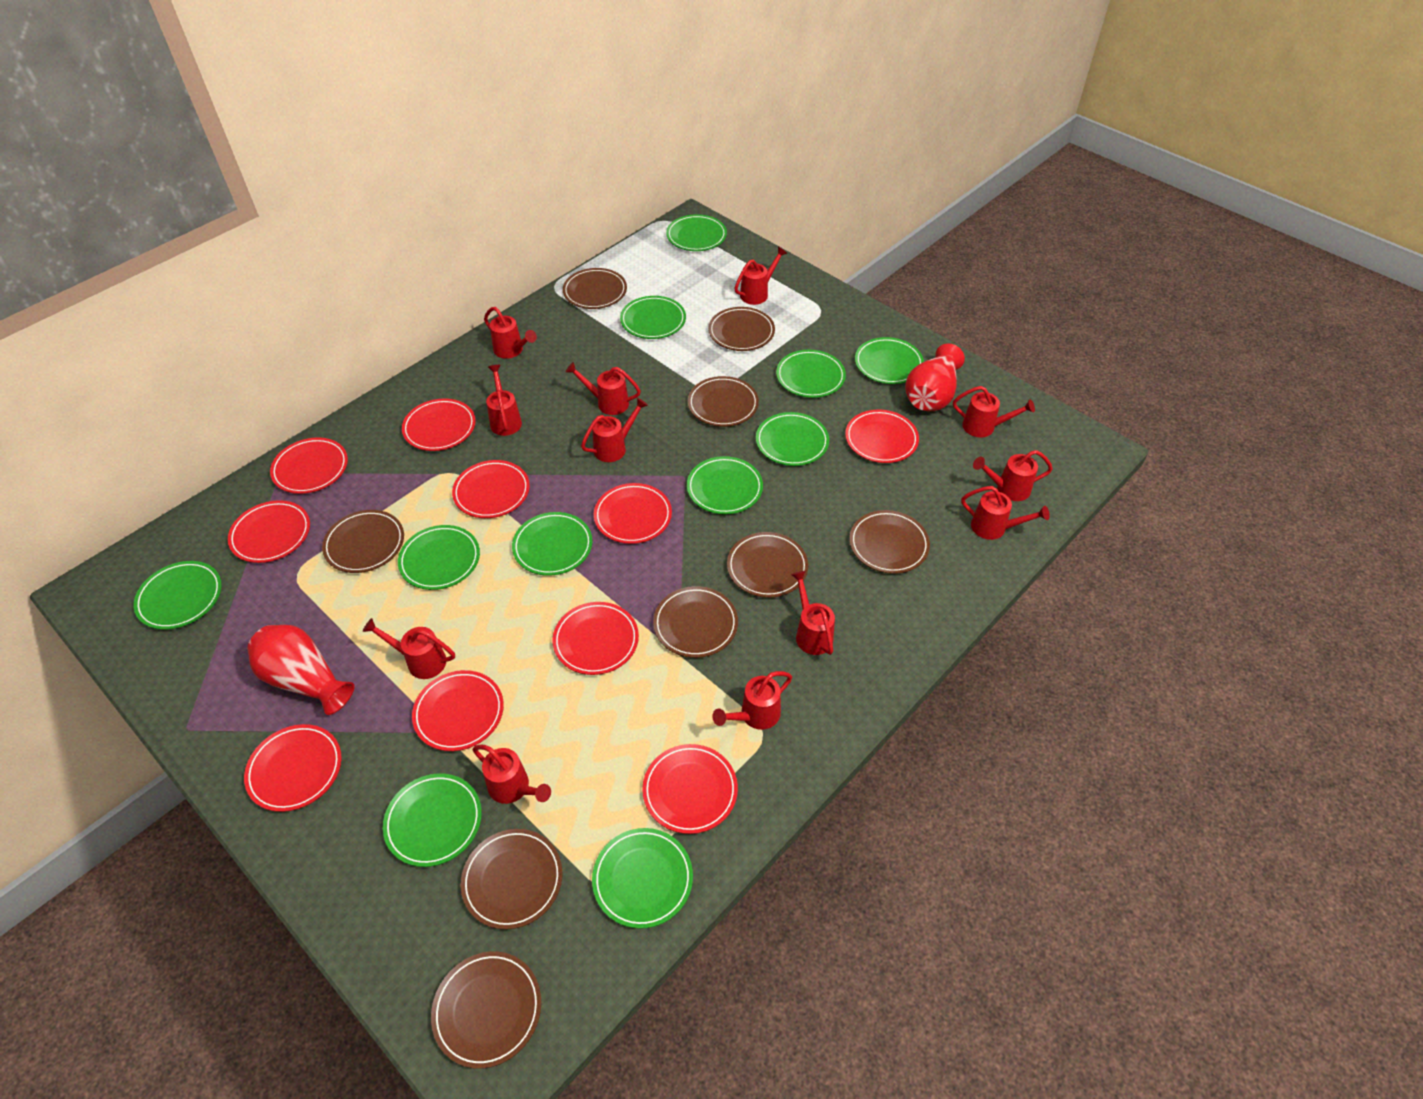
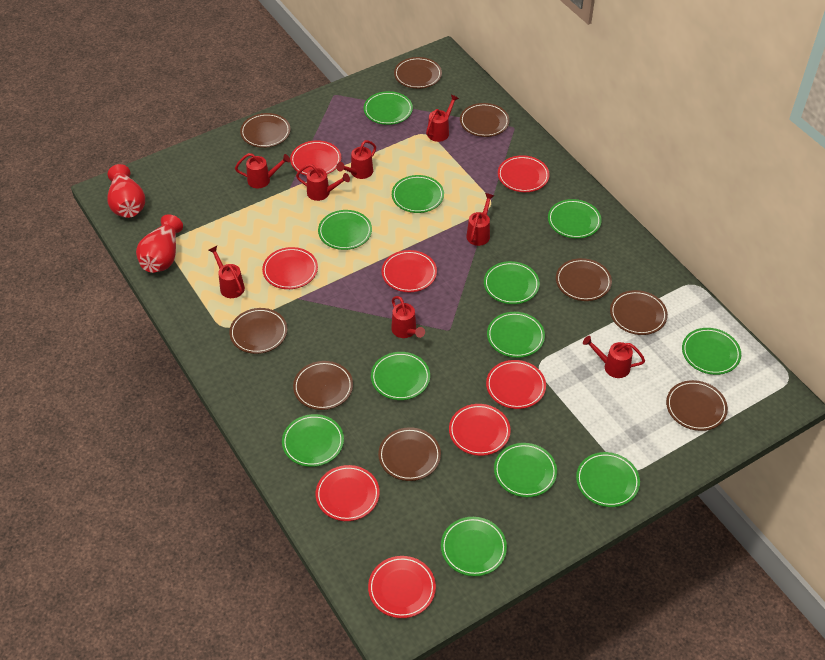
green plate: [134,561,222,630] [383,774,482,867] [398,525,480,590] [512,512,593,576] [592,828,693,929] [620,296,686,339] [666,214,727,251] [687,456,763,514] [756,412,829,466] [776,350,846,398] [855,337,924,384] = 11 -> [282,414,344,467] [318,210,372,250] [364,91,413,125] [371,352,430,400] [392,175,444,213] [441,517,507,576] [484,261,540,304] [487,312,545,358] [494,443,557,497] [548,199,602,239] [576,452,640,507] [682,328,741,375] = 12
red plate: [228,500,310,563] [244,724,342,812] [270,437,348,494] [402,398,476,451] [412,670,504,751] [452,460,530,518] [552,602,639,675] [594,483,672,544] [642,744,738,834] [845,410,919,463] = 10 -> [262,247,318,289] [290,140,341,176] [316,465,380,521] [368,556,436,618] [381,250,437,292] [449,404,511,456] [486,360,546,409] [498,155,550,192] = 8
red watering can: [363,618,455,679] [473,744,551,804] [484,307,537,359] [486,365,522,436] [566,362,641,415] [581,397,648,462] [712,671,792,730] [734,247,787,305] [791,571,835,655] [953,386,1035,437] [961,486,1050,540] [973,450,1053,501] = 12 -> [209,246,245,298] [235,153,291,188] [296,164,350,201] [336,140,376,179] [391,296,425,338] [426,95,459,142] [466,193,494,246] [583,336,645,378] = 8

